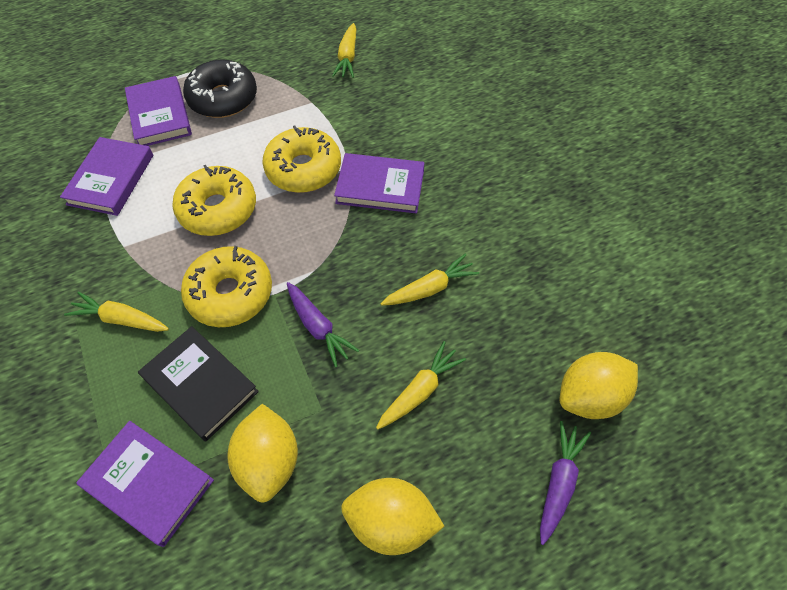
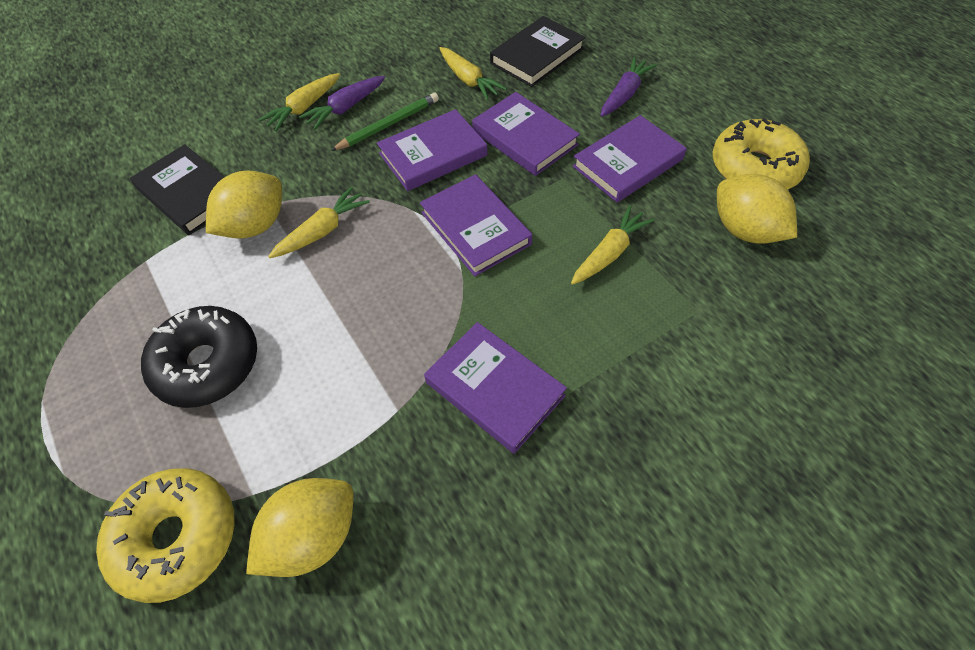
black book: [138,326,259,441] = 1 -> [130,144,225,235] [490,16,585,87] = 2
green pencil: none = 0 -> [331,93,439,151] = 1
purple book: [60,137,153,216] [76,421,214,547] [125,76,192,146] [334,153,424,213] = 4 -> [377,109,488,191] [420,174,532,276] [424,322,567,454] [472,92,580,176] [573,115,687,202] = 5
yellow donut: [172,165,256,236] [181,246,272,327] [262,126,341,193] = 3 -> [96,468,235,603] [713,118,810,189] = 2

